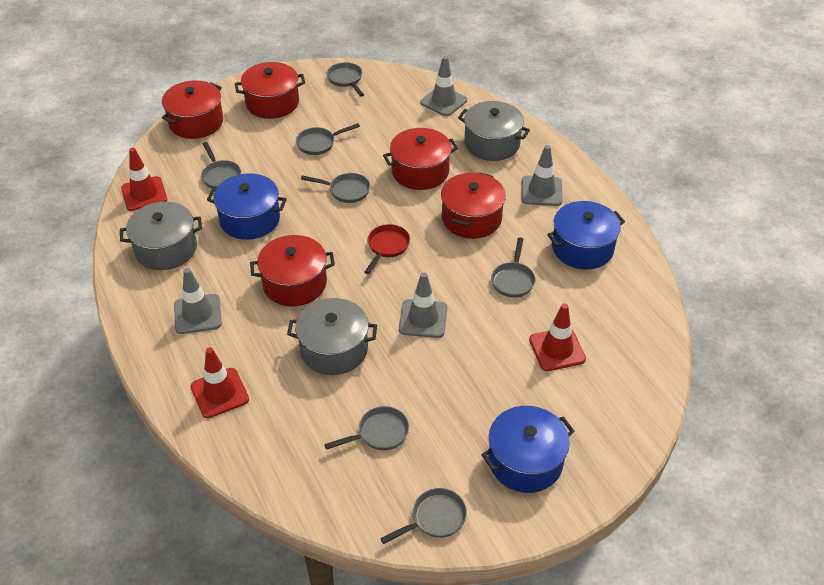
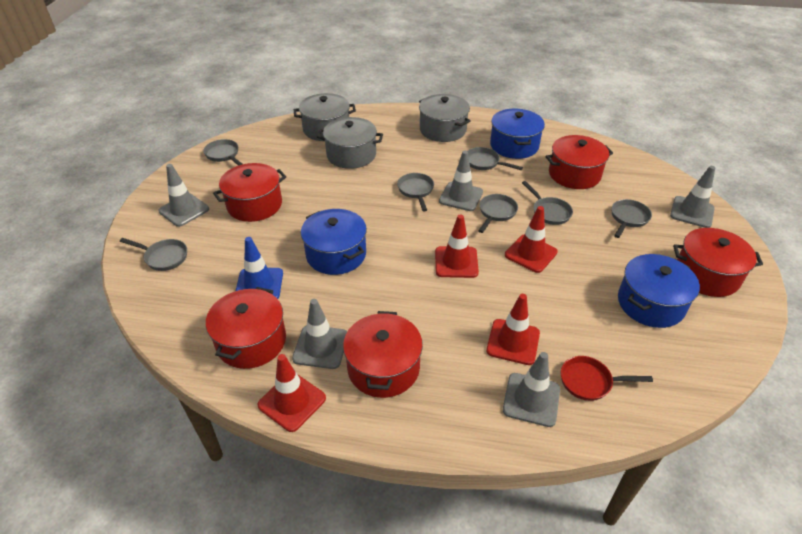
blue traffic cone: none = 0 -> [236,237,283,299] = 1
grey traffic cone: [174,268,222,334] [399,272,447,338] [420,56,467,116] [521,145,562,206] = 4 -> [158,164,209,227] [292,299,347,369] [439,151,483,211] [503,352,560,427] [670,166,715,228] = 5
red traffic cone: [121,148,167,211] [191,347,249,418] [529,303,586,371] = 3 -> [257,354,326,432] [435,214,479,278] [486,294,540,365] [505,206,558,273] = 4

